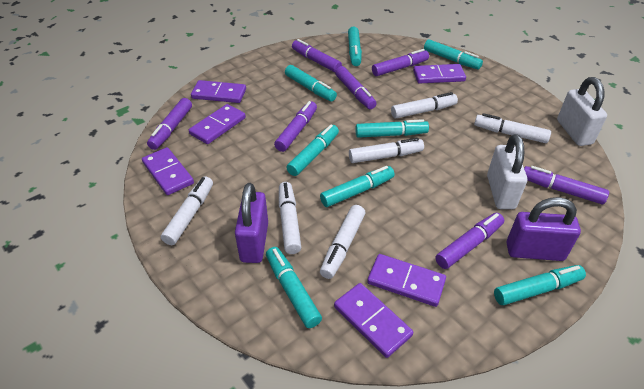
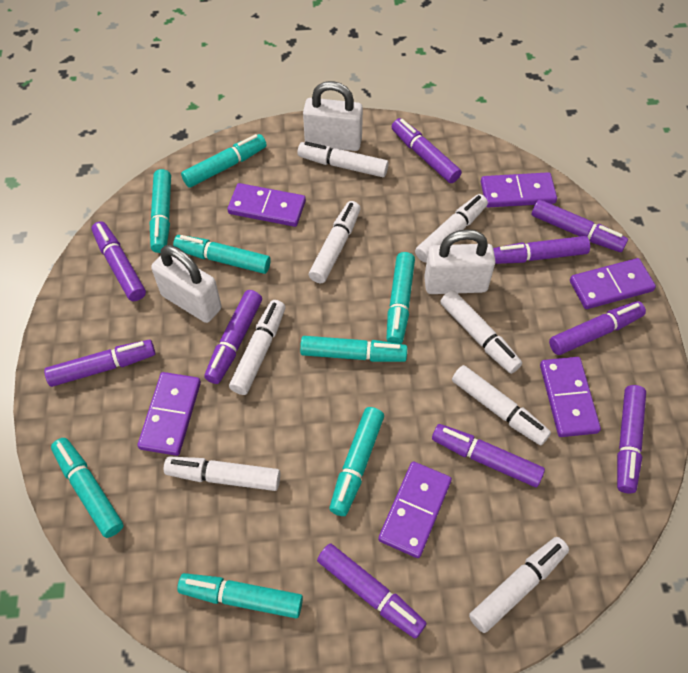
purple marker: [147,98,192,150] [274,101,317,152] [292,39,342,72] [335,66,377,109] [372,49,429,76] [435,213,504,269] [524,166,609,205] = 7 -> [44,340,155,387] [92,221,146,301] [204,290,262,384] [317,543,427,639] [392,118,461,183] [432,424,545,487] [493,236,590,264] [532,199,628,252] [549,301,646,355] [617,385,646,493] = 10
purple padlock: [235,183,268,263] [507,197,581,261] = 2 -> none = 0
white marker: [161,176,213,245] [279,182,301,254] [320,205,365,279] [349,138,424,163] [391,92,458,118] [474,113,551,143] = 6 -> [164,456,280,491] [229,300,285,395] [297,141,389,177] [309,201,361,283] [415,194,488,262] [440,290,522,374] [452,365,551,445] [469,537,569,633] = 8
white padlock: [487,134,527,209] [557,77,607,146] = 2 -> [151,245,222,323] [303,81,363,151] [424,229,495,294] = 3

